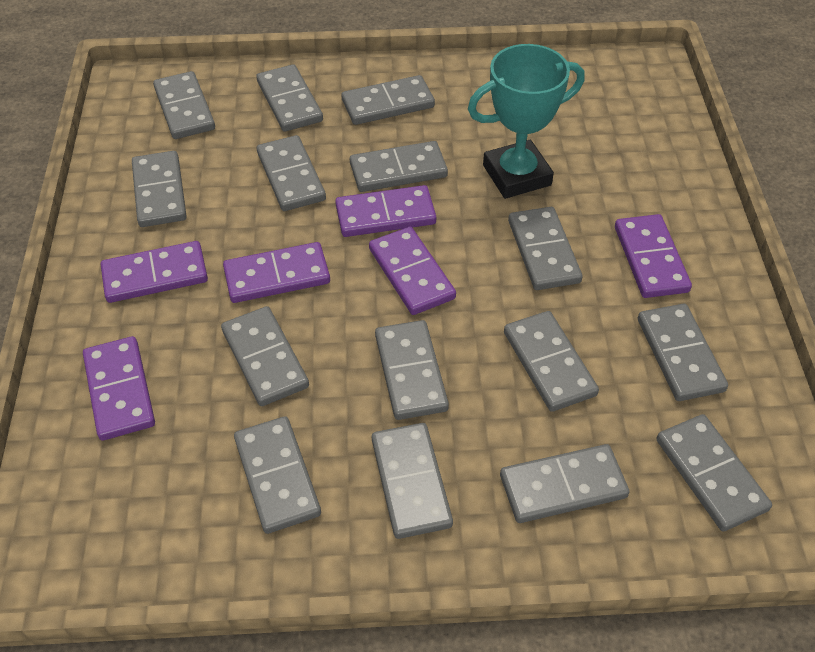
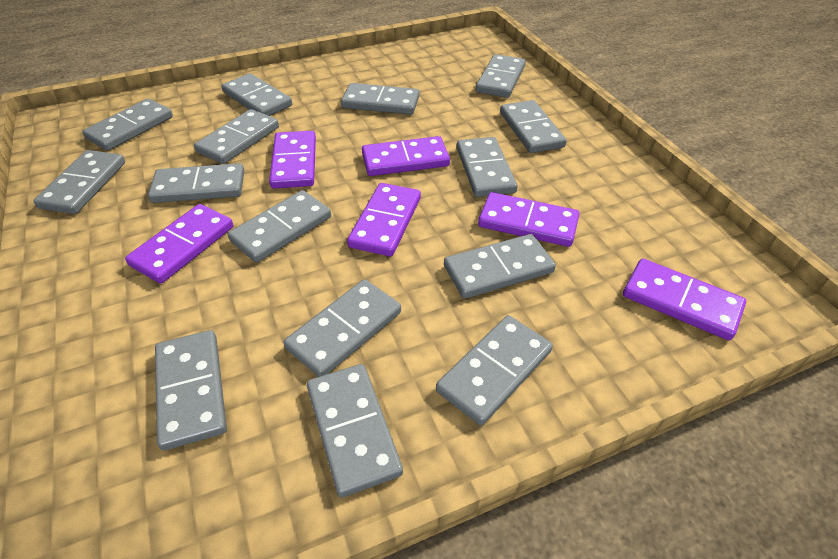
turquoise trophy: [468,44,585,199] = 1 -> none = 0

